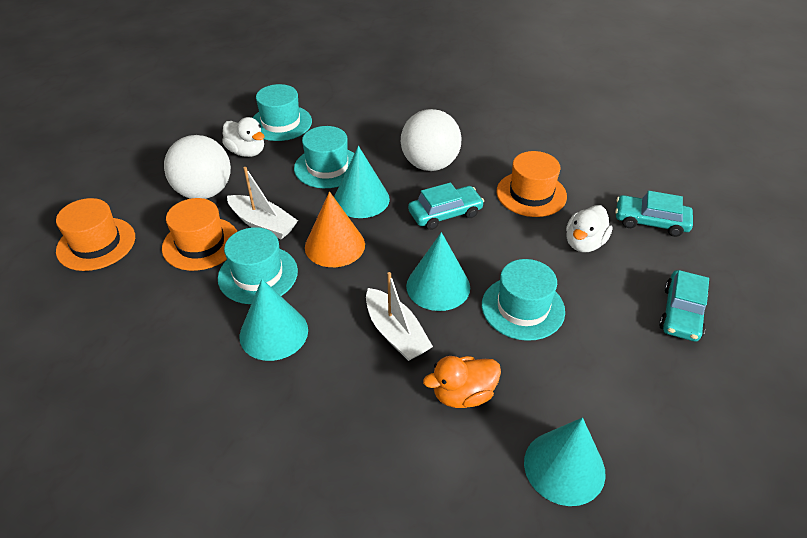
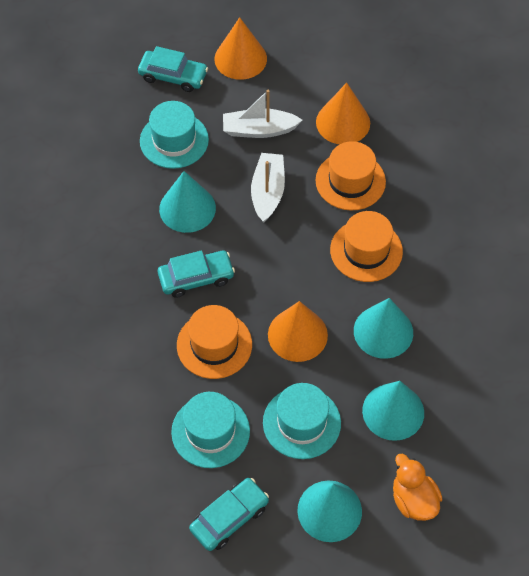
orange cone: [305,191,365,267] = 1 -> [214,17,267,80] [268,301,328,362] [316,83,370,144] = 3
turquoise hat: [218,227,298,304] [252,84,312,141] [294,126,354,188] [482,259,565,341] = 4 -> [140,101,209,169] [171,392,250,468] [263,383,341,459] = 3
white ball: [164,135,231,199] [401,109,461,171] = 2 -> none = 0
white duck: [222,117,264,157] [566,205,612,252] = 2 -> none = 0

